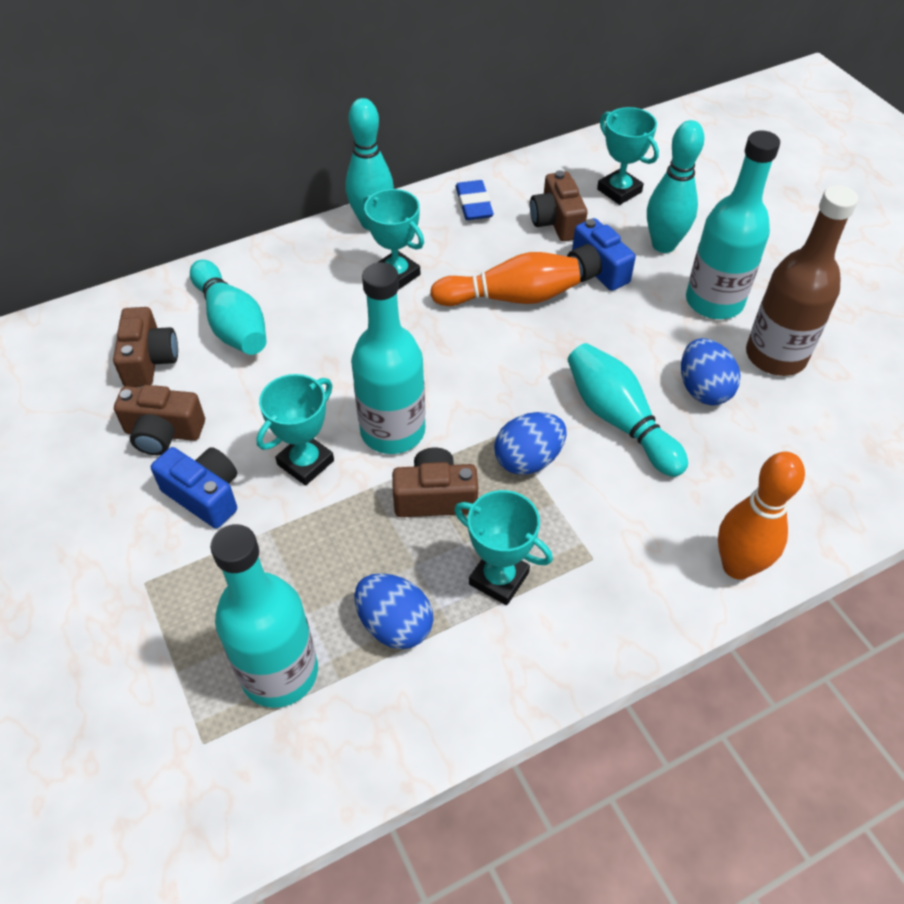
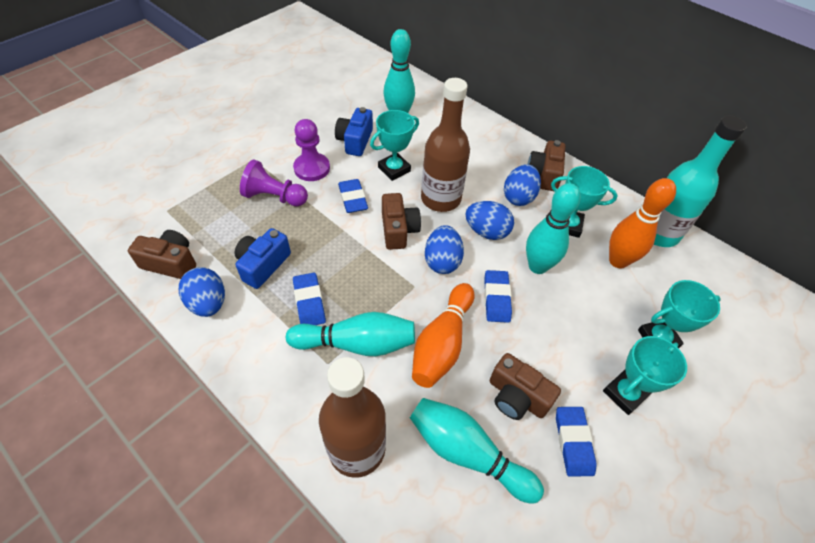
blue egg: [354,573,433,649] [494,412,567,475] [681,338,740,405] = 3 -> [179,267,225,317] [425,225,464,274] [465,201,514,240] [504,165,541,206] = 4
blue eraser: [455,180,494,220] = 1 -> [293,273,326,325] [338,179,368,213] [484,270,512,323] [556,407,597,477] = 4
brown bottle: [746,185,858,376] = 1 -> [319,357,386,478] [421,78,470,212] = 2
purple pawn: none = 0 -> [240,160,308,207] [293,119,330,181] = 2
turquoise bottle: [210,524,318,708] [351,262,426,454] [686,130,780,319] = 3 -> [654,116,747,247] = 1

